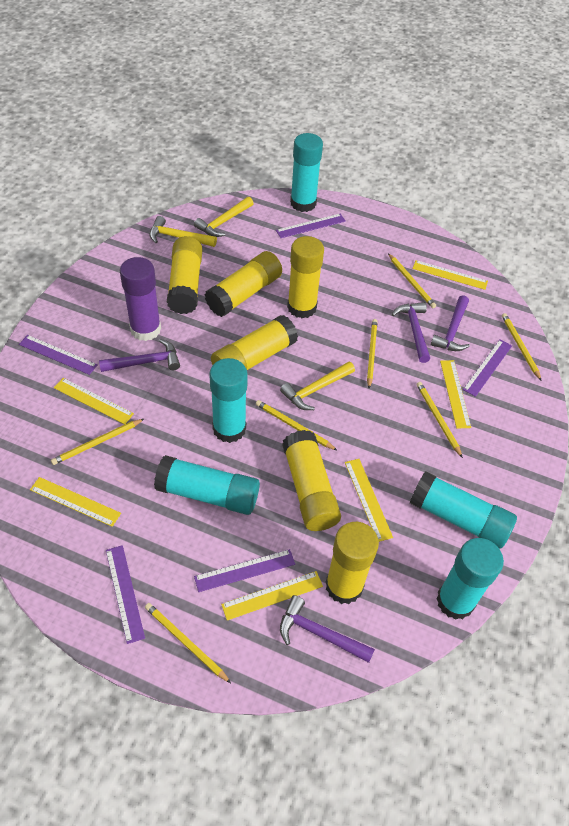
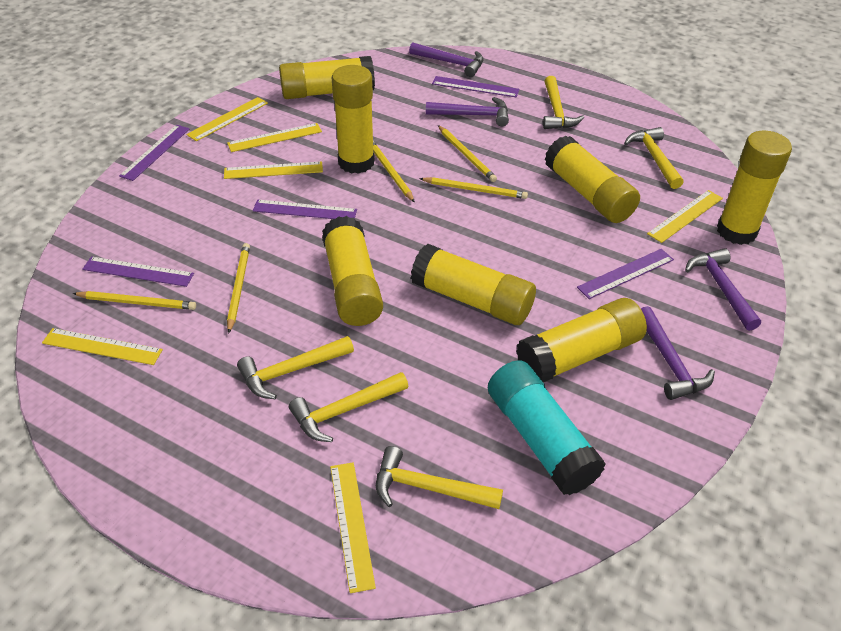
purple glue stick: [120,257,161,341] = 1 -> none = 0
turquoise glue stick: [154,455,260,515] [209,358,248,443] [290,133,323,212] [410,471,517,548] [436,538,504,620] = 5 -> [488,360,606,495] = 1
yellow glue stick: [167,236,202,314] [204,251,282,317] [211,315,298,370] [282,430,341,531] [287,236,324,318] [326,522,379,604] = 6 -> [279,56,375,99] [322,216,383,326] [331,65,374,174] [411,244,536,325] [516,298,647,382] [545,135,640,223] [717,131,792,245] = 7
yellow hammer: [150,216,217,247] [194,197,254,237] [280,362,355,410] = 3 -> [237,336,354,399] [289,372,409,442] [376,446,503,509] [543,76,584,129] [624,127,684,189] = 5
yellow pencil: [51,419,144,465] [145,603,231,683] [256,400,338,451] [367,319,378,388] [388,253,436,308] [417,382,463,458] [502,313,542,381] = 7 -> [72,291,196,310] [227,243,250,334] [373,141,415,202] [419,177,528,199] [438,125,497,182] = 5

